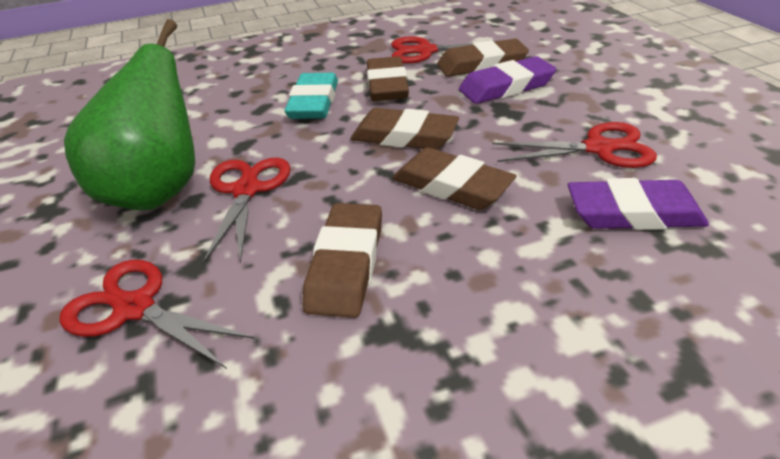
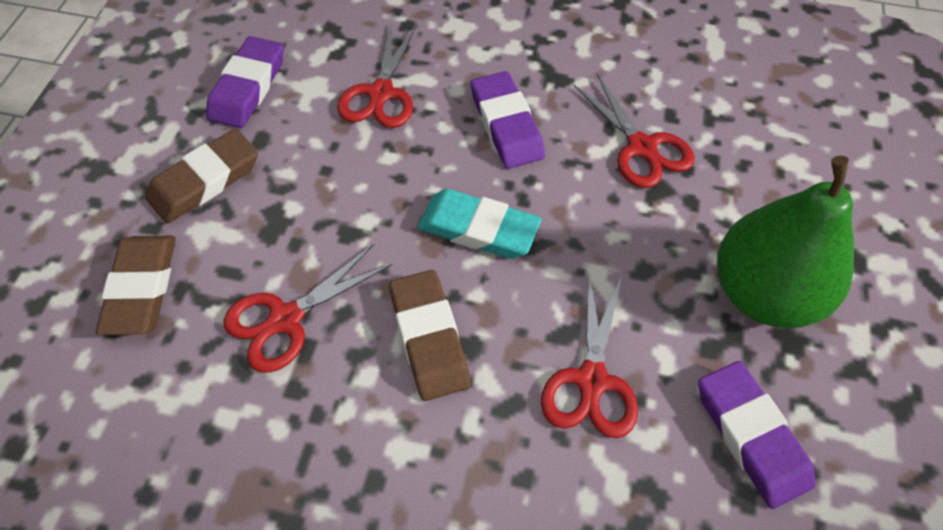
brown eraser: [303,203,382,318] [351,108,459,150] [367,56,409,101] [392,147,516,210] [437,39,529,77] = 5 -> [95,236,176,335] [145,129,258,224] [389,270,471,401] = 3
purple eraser: [459,56,556,104] [568,178,709,230] = 2 -> [206,36,284,128] [471,71,545,169] [698,361,815,509] = 3

